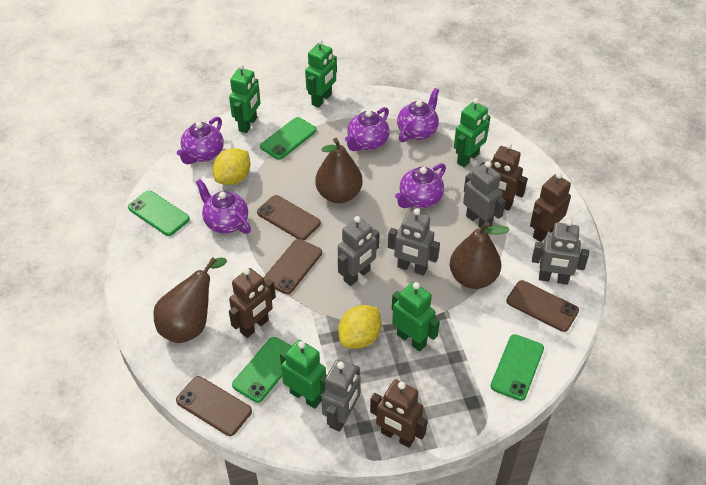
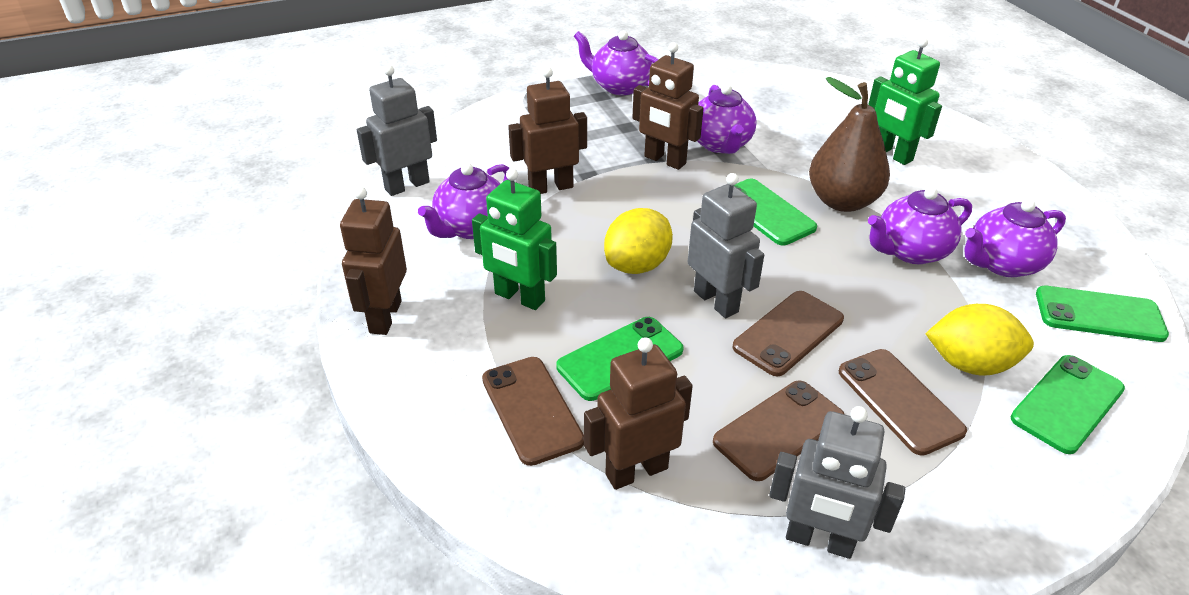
brown pear: [153,257,227,343] [315,138,363,203] [450,221,510,289] = 3 -> [809,77,890,212] = 1
green robot: [229,64,261,133] [280,340,327,409] [305,39,337,108] [392,282,440,352] [454,98,490,167] = 5 -> [472,168,557,310] [868,38,942,165] = 2
grey robot: [321,360,361,432] [338,216,379,286] [388,209,440,276] [463,161,506,230] [532,219,589,285] = 5 -> [357,65,437,196] [688,173,764,318] [769,406,905,559] = 3

